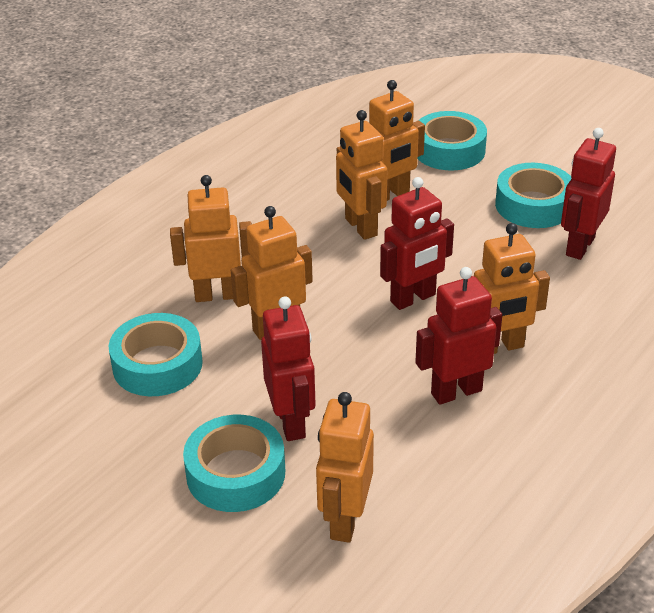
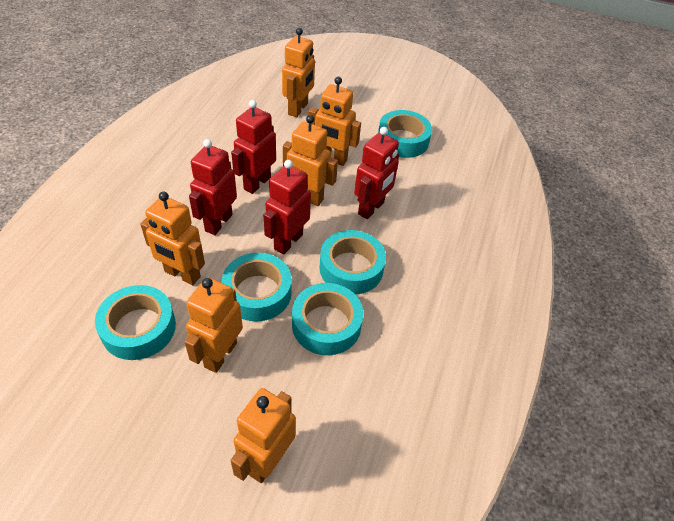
turquoise tape: [109,313,203,396] [183,415,285,512] [418,111,487,171] [495,163,572,228] = 4 -> [95,285,176,360] [222,253,292,322] [292,283,364,355] [319,230,386,294] [378,110,432,158] = 5

